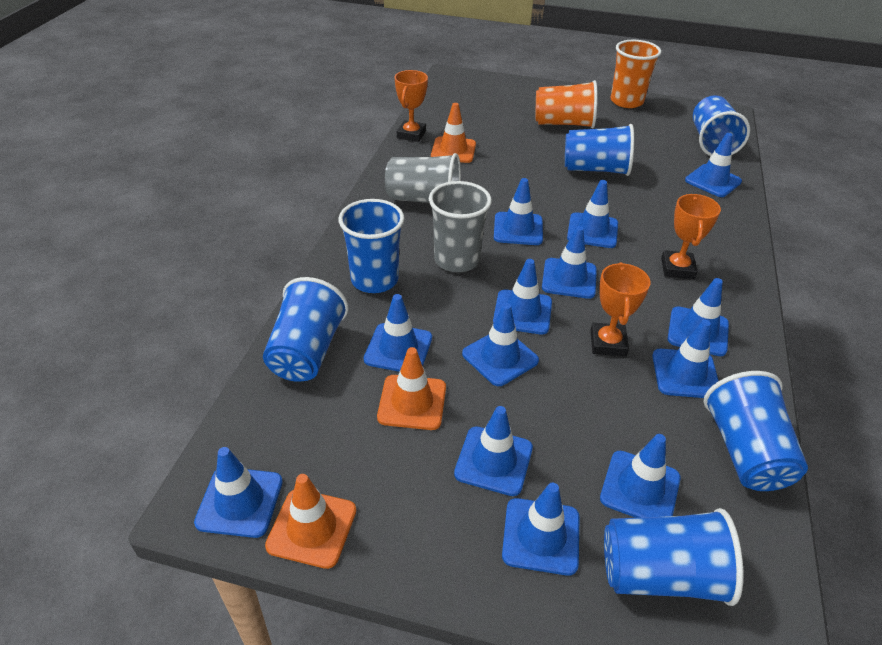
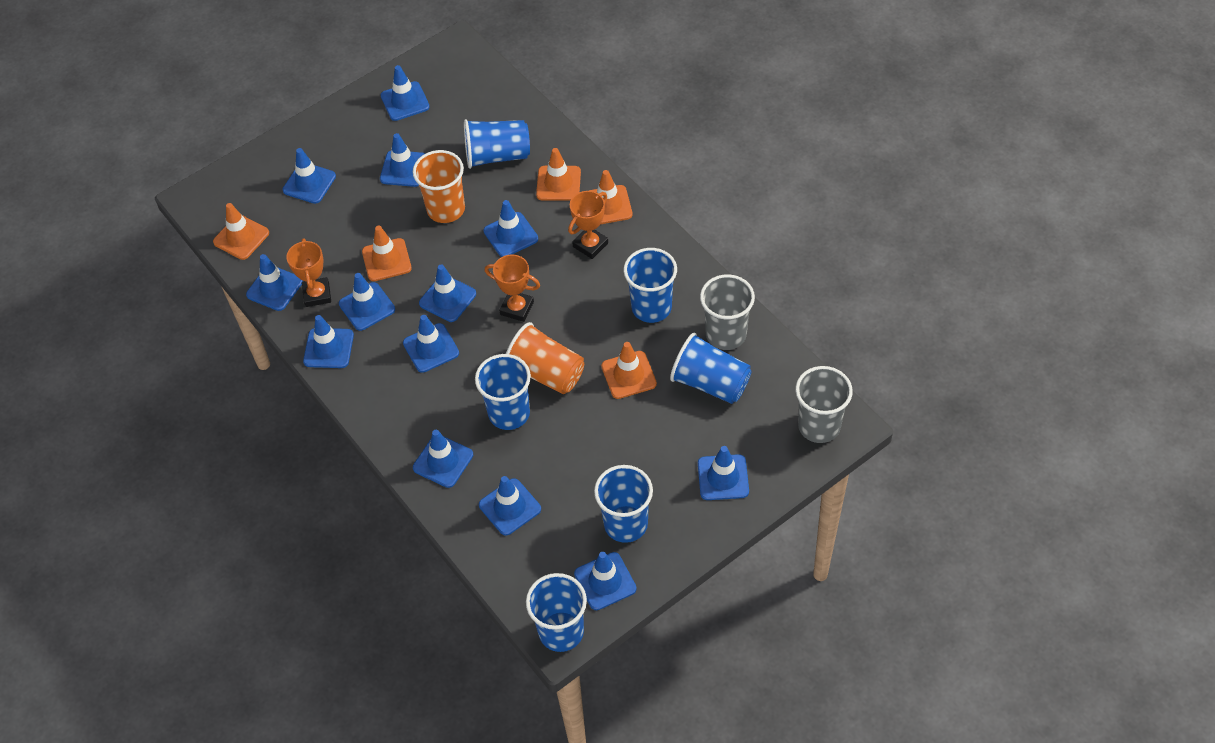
orange traffic cone: [265,474,356,569] [377,347,446,430] [431,103,476,163] = 3 -> [213,203,269,260] [362,226,412,281] [536,148,581,201] [588,170,633,224] [601,342,657,399] = 5

